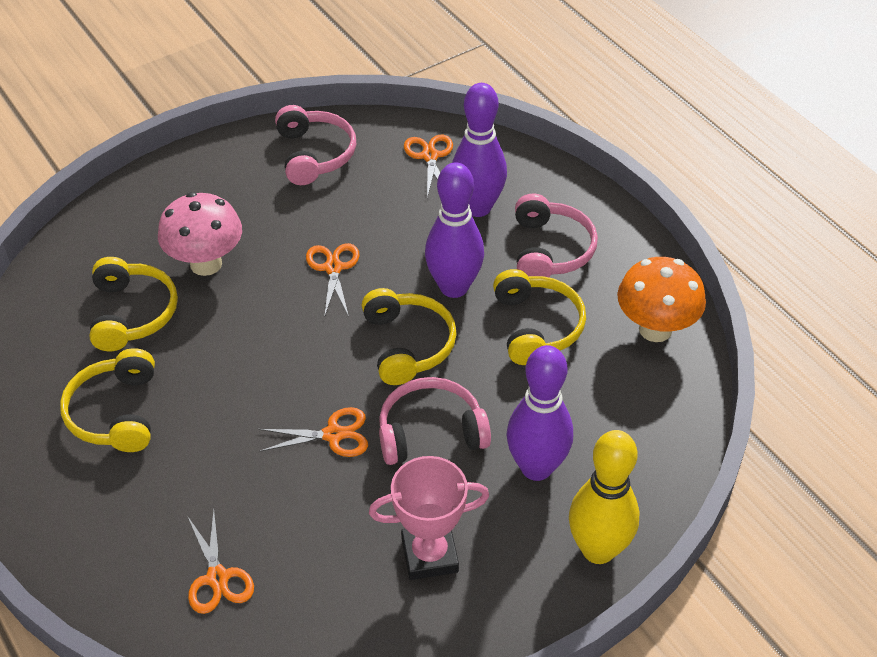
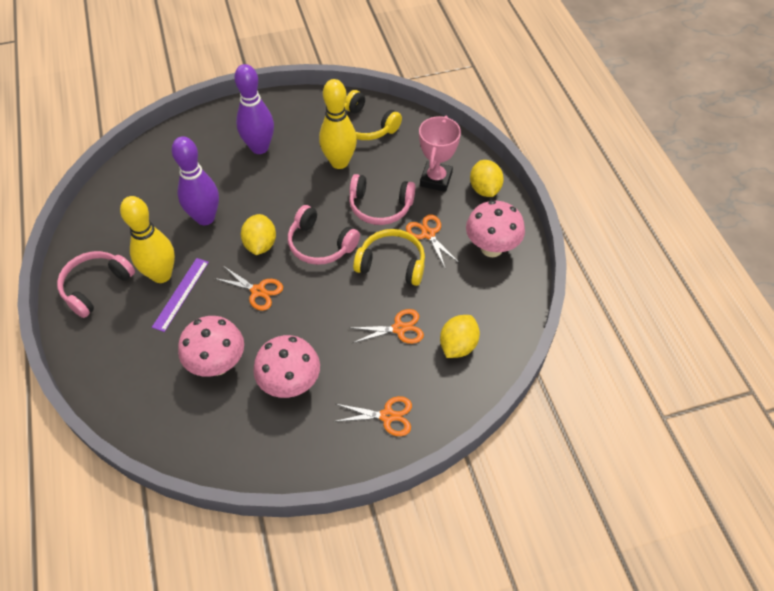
orange mushroom: [617,257,706,342] = 1 -> none = 0
pink mushroom: [158,192,242,276] = 1 -> [178,316,244,377] [253,335,320,398] [466,200,525,257] = 3
purple bowling pin: [425,162,484,298] [452,83,507,217] [506,345,573,481] = 3 -> [171,136,219,225] [234,64,274,154] = 2
purple ruler: none = 0 -> [152,258,209,332] = 1
yellow bowling pin: [569,430,639,564] = 1 -> [120,196,175,283] [319,79,357,169] = 2
yellow headphones: [60,348,155,452] [90,257,178,351] [362,288,457,385] [493,269,586,365] = 4 -> [344,90,402,140] [353,229,425,286] = 2
yellow lemon: none = 0 -> [241,214,276,255] [440,315,480,358] [470,160,504,197] = 3

